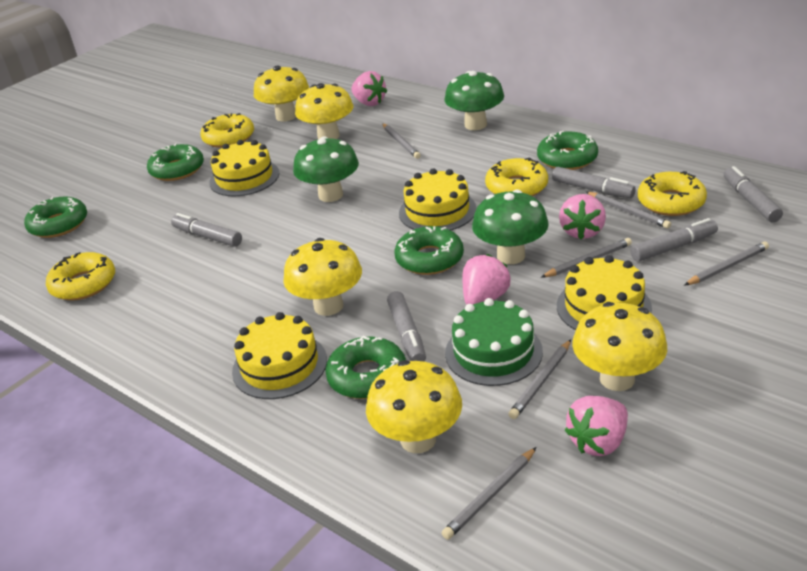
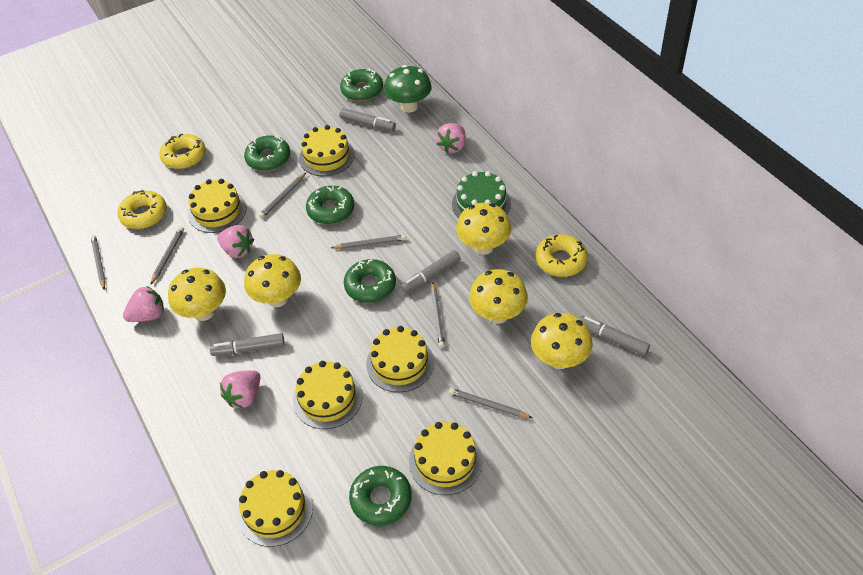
green mushroom: [293,136,359,202] [445,71,504,130] [472,190,549,264] = 3 -> [384,65,432,113] = 1
grey marker: [171,213,242,247] [387,291,426,362] [552,167,636,198] [630,218,718,262] [724,166,783,222] = 5 -> [210,333,285,356] [339,108,396,131] [401,250,461,294] [580,316,650,356] = 4
yellow cake: [209,140,279,196] [232,312,327,399] [399,168,477,230] [557,255,652,330] = 4 -> [188,179,247,233] [237,470,313,547] [293,361,363,429] [299,125,355,176] [366,326,434,392] [409,422,483,495] = 6
yellow donut: [46,252,115,300] [201,113,254,148] [485,158,548,196] [638,171,707,216] = 4 -> [117,190,167,229] [159,134,206,169] [535,234,588,277] = 3

